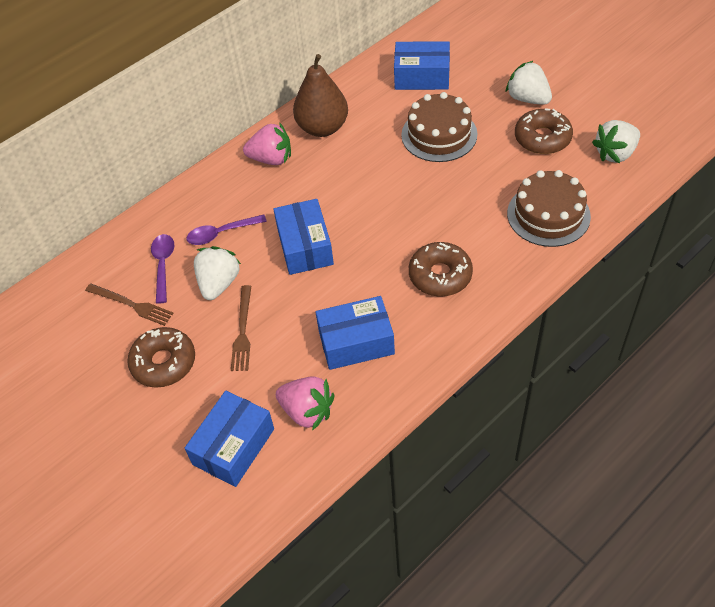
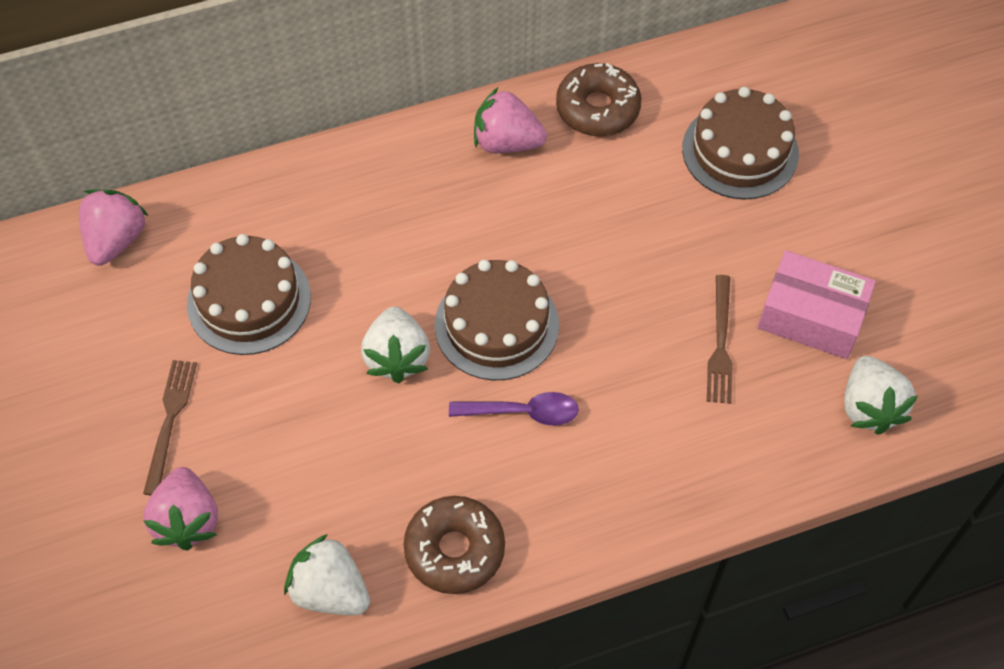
blue box: [185,391,274,487] [273,199,334,275] [316,296,395,370] [394,41,450,90] = 4 -> none = 0
brown cake: [401,92,477,162] [507,170,591,247] = 2 -> [187,234,311,355] [435,260,559,380] [682,87,799,199] = 3
brown donut: [127,327,195,388] [409,242,473,297] [515,109,573,154] = 3 -> [404,496,505,594] [556,63,641,136] = 2
brown pear: [293,54,348,137] = 1 -> none = 0
pink box: none = 0 -> [758,250,876,359] = 1
pink strawberry: [243,122,291,165] [276,376,335,431] = 2 -> [79,189,149,266] [143,467,218,550] [474,87,547,153] = 3
purple spoon: [151,234,175,304] [186,214,267,245] = 2 -> [449,392,579,426] = 1

